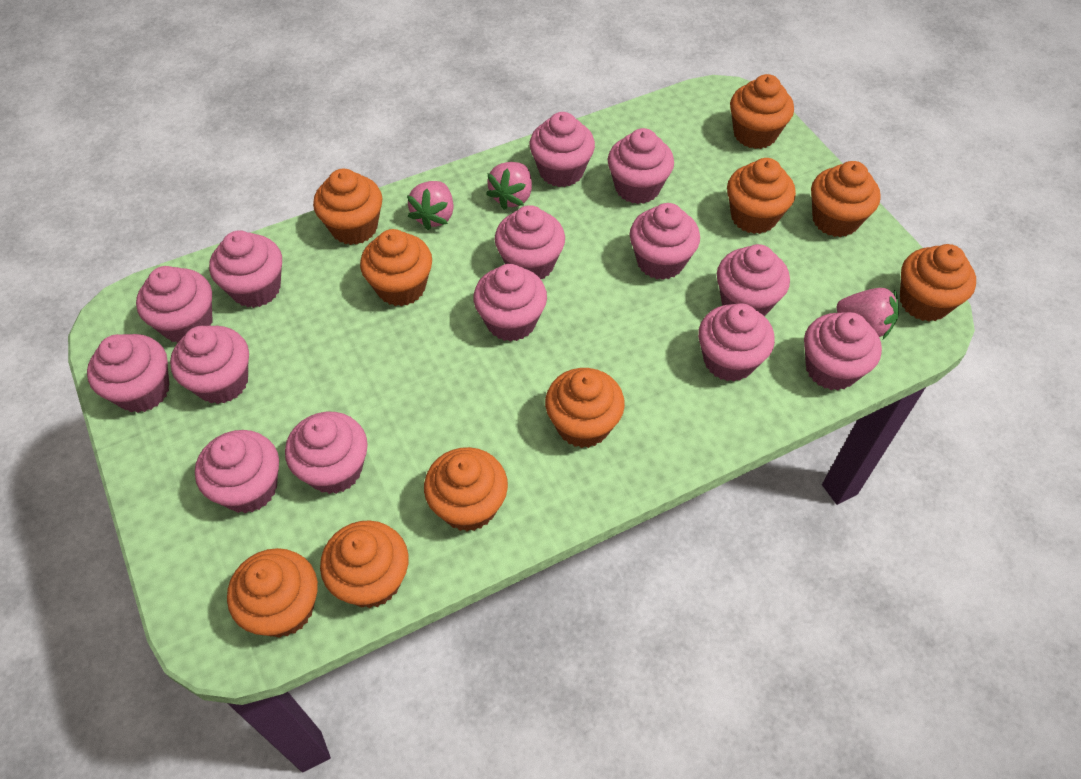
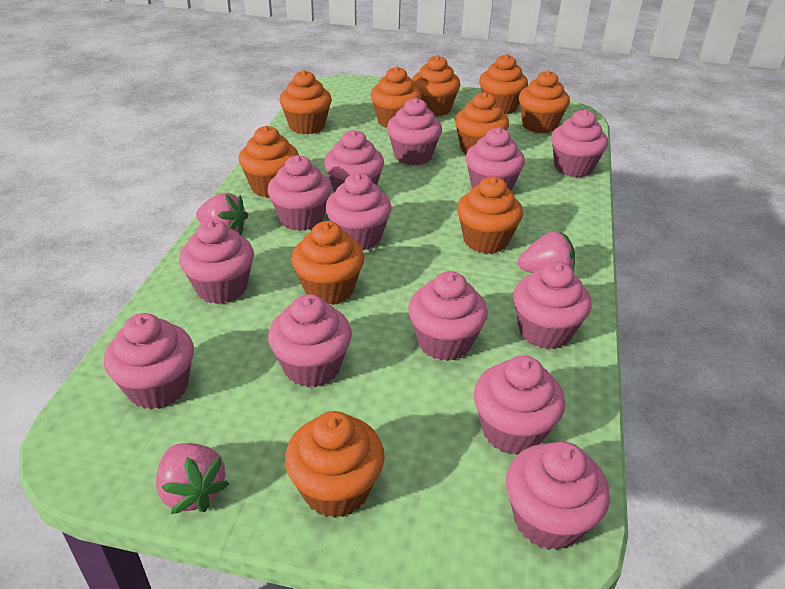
pink cupcake: [87,334,169,413] [136,266,213,343] [170,326,249,404] [195,430,279,513] [209,230,282,308] [285,412,368,494] [473,264,547,342] [495,205,565,279] [529,112,595,187] [608,128,674,204] [629,203,700,280] [698,303,775,382] [717,244,790,316] [804,312,882,390] = 14 -> [104,313,194,410] [179,219,254,304] [268,155,332,231] [268,294,352,388] [324,130,384,192] [325,173,391,250] [387,98,442,165] [408,271,488,361] [466,127,525,190] [474,356,565,455] [506,441,610,550] [513,261,592,349] [551,109,608,177] = 13

